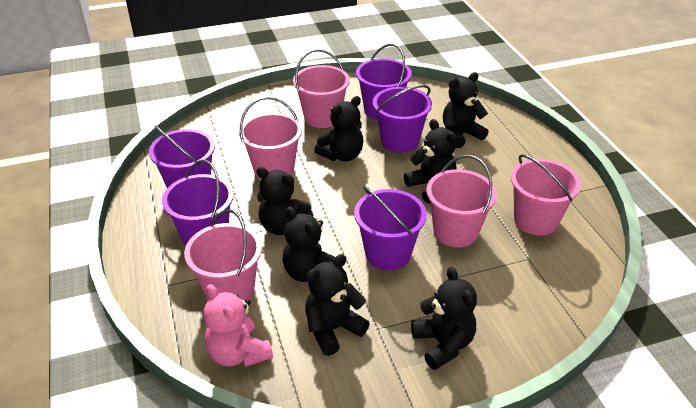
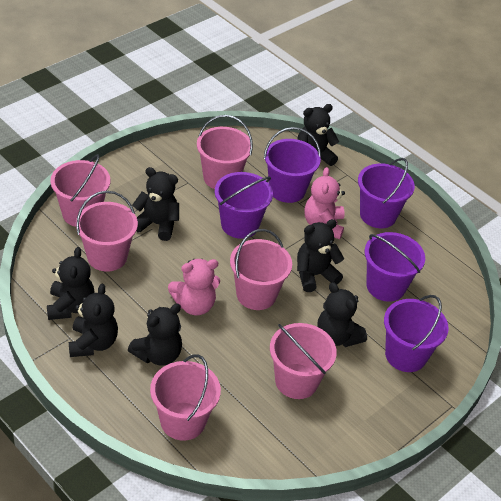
pink bucket: [184,209,262,301] [239,97,302,180] [293,49,350,128] [426,155,497,247] [511,154,581,235] = 5 -> [50,154,110,227] [76,191,138,272] [150,354,221,441] [197,115,253,189] [230,229,292,310] [270,323,337,399] = 6
pink teddy bear: [204,284,273,367] = 1 -> [168,259,220,316] [304,167,345,239] = 2

